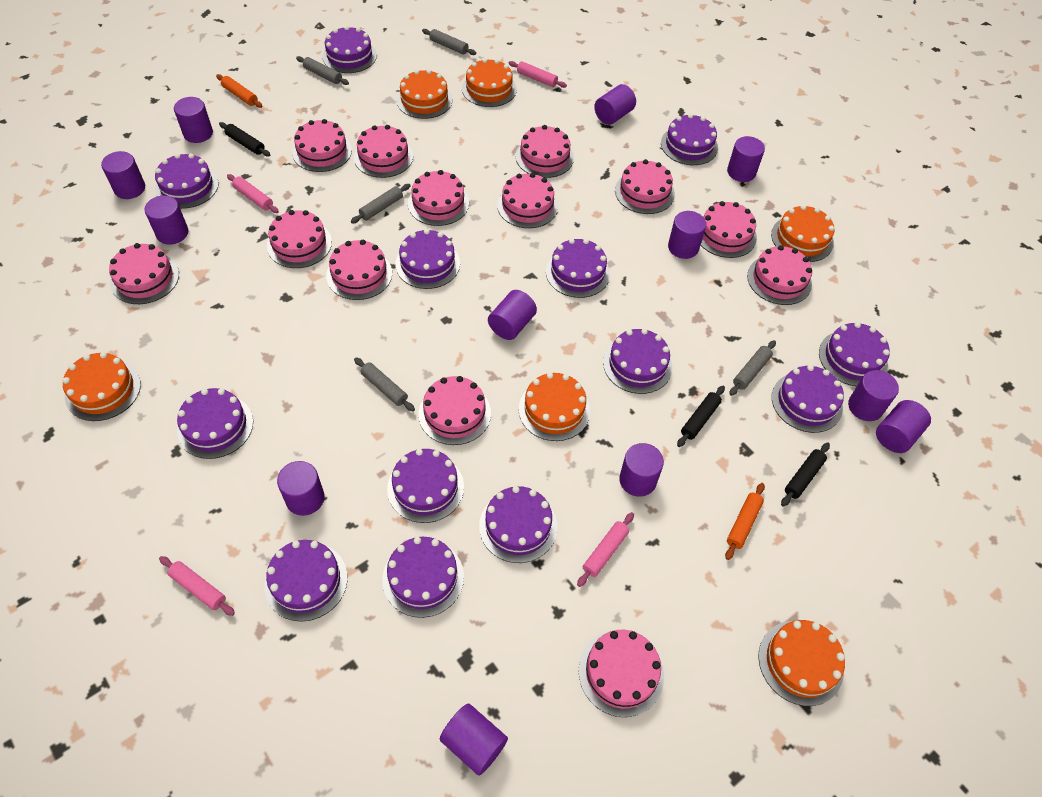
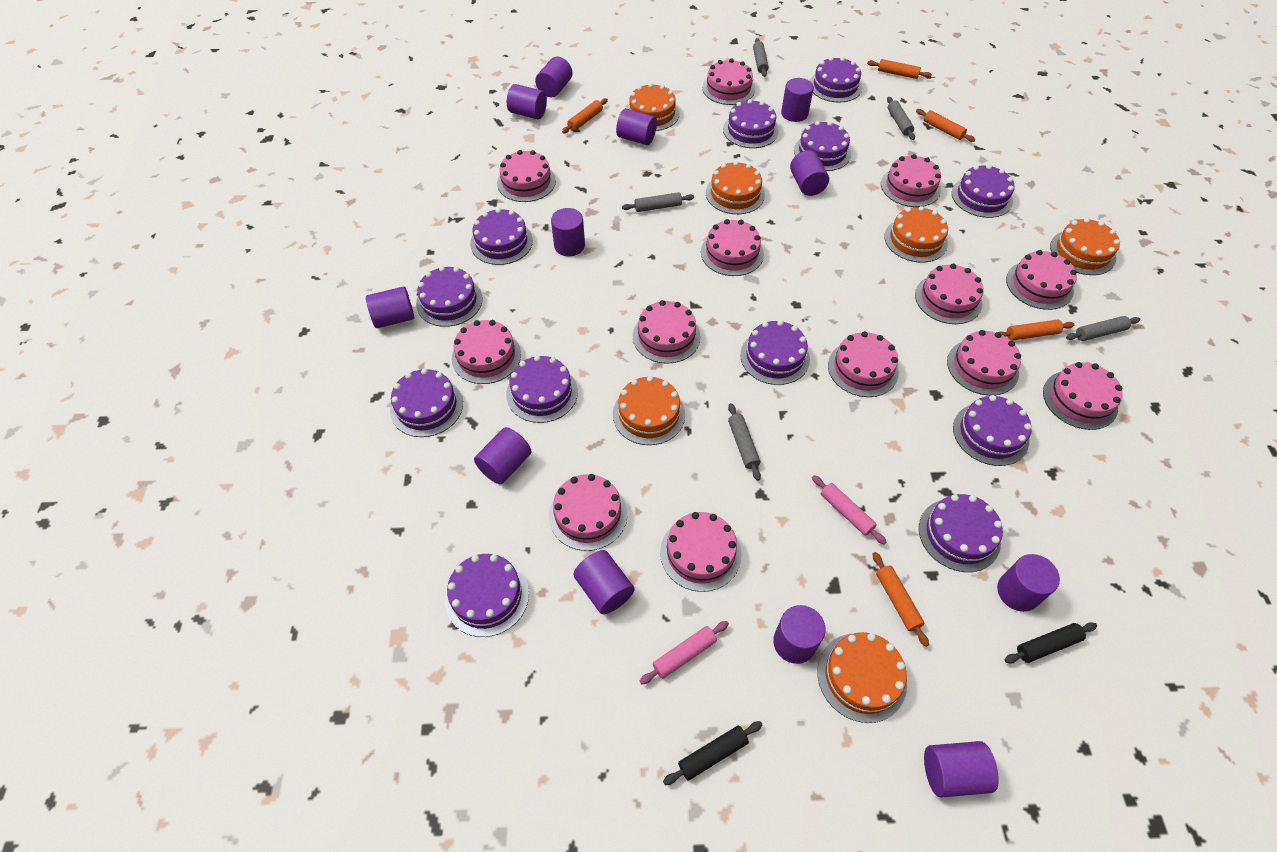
black rolling pin: [219,122,270,157] [677,386,725,447] [781,442,830,507] = 3 -> [663,721,762,785] [1005,622,1097,664] = 2
orange rolling pin: [216,74,263,108] [725,483,765,560] = 2 -> [562,98,608,133] [867,59,932,79] [873,552,929,647] [916,109,975,142] [1000,319,1075,341] = 5
pink rolling pin: [159,556,235,616] [227,174,279,213] [509,61,567,88] [577,512,634,587] = 4 -> [640,621,729,684] [812,475,886,544] = 2
purple cake: [155,153,219,209] [177,388,253,459] [264,540,348,621] [322,26,377,73] [382,537,464,618] [387,449,464,523] [395,229,460,289] [479,486,557,563] [546,239,610,298] [603,329,672,394] [661,114,718,165] [772,365,844,433] [819,322,890,387] = 13 -> [390,368,463,437] [416,266,483,327] [445,554,529,637] [470,208,533,265] [506,355,578,423] [723,99,779,148] [740,320,810,385] [794,121,851,171] [810,57,862,103] [919,494,1003,572] [952,164,1015,218] [953,395,1032,466] = 12

